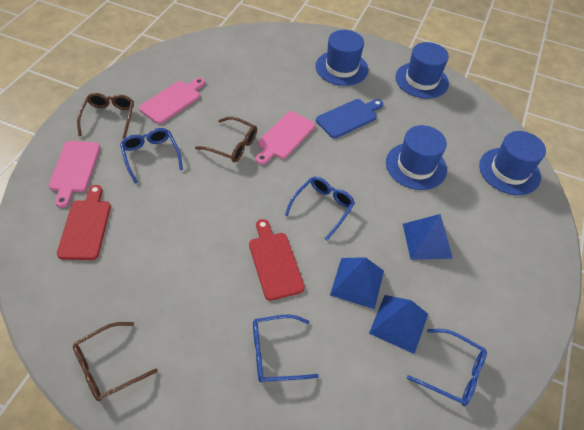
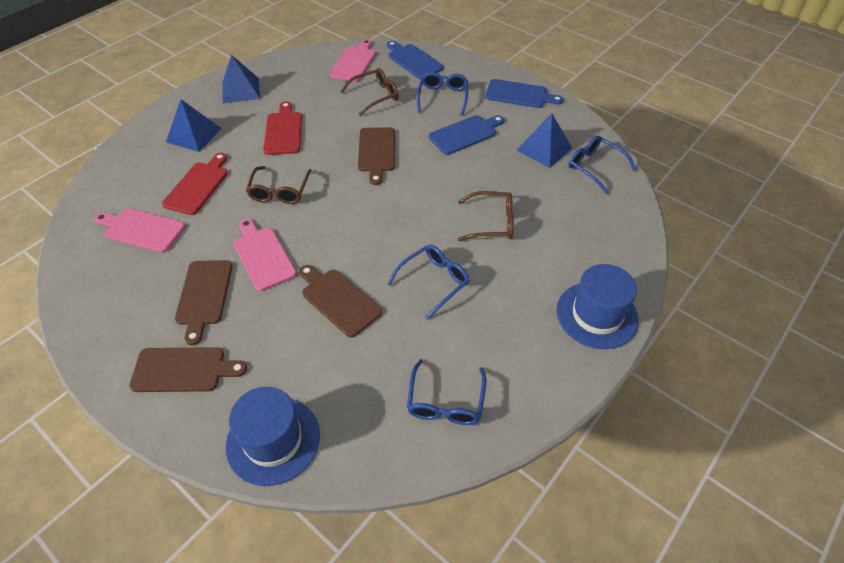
blue cutting board: [316,99,383,138] = 1 -> [387,41,443,79] [429,115,504,155] [485,79,563,108] = 3
blue hat: [315,30,368,86] [386,125,447,190] [395,42,449,99] [479,131,546,195] = 4 -> [226,387,320,486] [557,264,639,349] = 2
brown cutting board: none = 0 -> [129,347,247,392] [175,260,233,345] [299,265,382,337] [358,127,395,185] = 4

